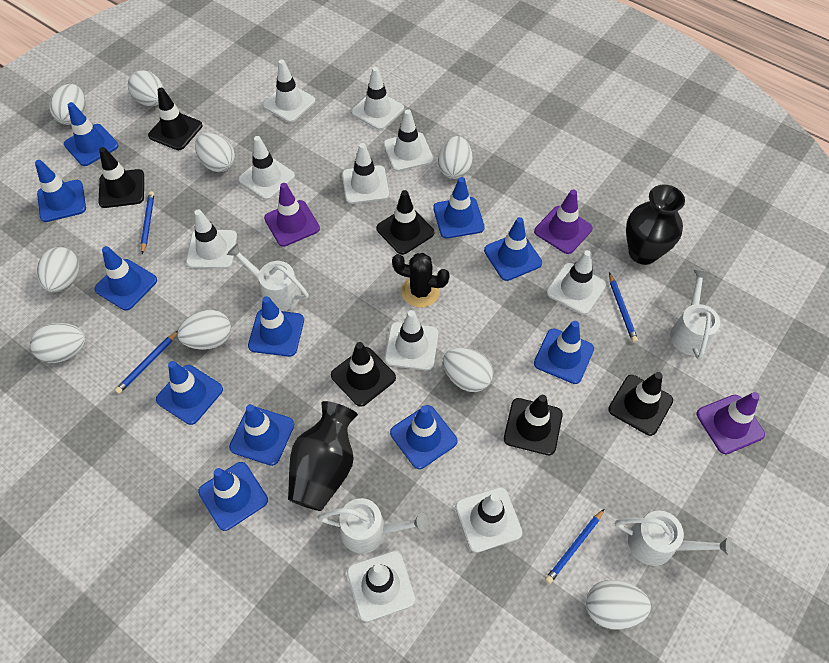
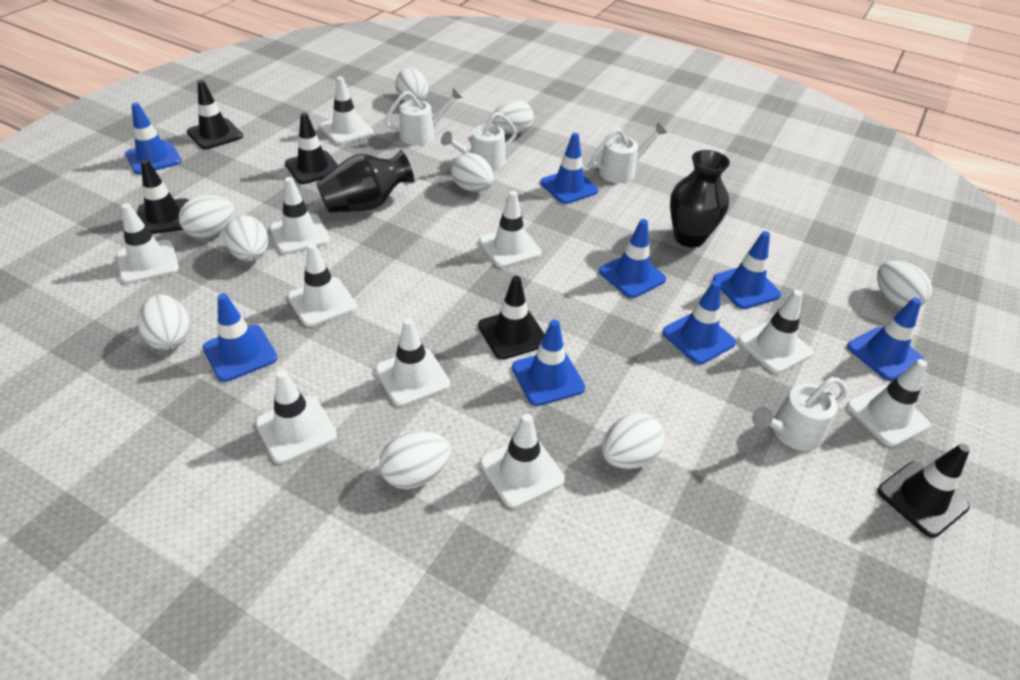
black cactus: [392,253,450,308] = 1 -> none = 0
black traffic cone: [98,147,144,208] [148,88,202,150] [331,342,396,407] [376,190,434,255] [504,395,563,455] [608,372,673,436] = 6 -> [137,160,189,234] [187,80,243,150] [285,113,338,184] [478,276,545,360] [878,443,970,538] = 5
blue pencil: [115,331,178,394] [141,191,154,254] [545,509,604,584] [609,273,638,343] = 4 -> none = 0
blue traffic cone: [35,160,86,222] [64,102,119,166] [95,246,157,311] [156,361,223,425] [198,462,268,531] [229,404,294,466] [248,296,304,357] [390,405,457,469] [433,177,485,238] [484,217,542,281] [534,321,594,384] = 11 -> [125,102,182,174] [203,293,278,382] [512,320,585,406] [540,133,598,204] [599,219,666,298] [662,281,736,364] [713,231,781,309] [847,298,924,381] = 8
purple traffic cone: [264,183,320,247] [534,190,593,254] [697,392,765,454] = 3 -> none = 0

